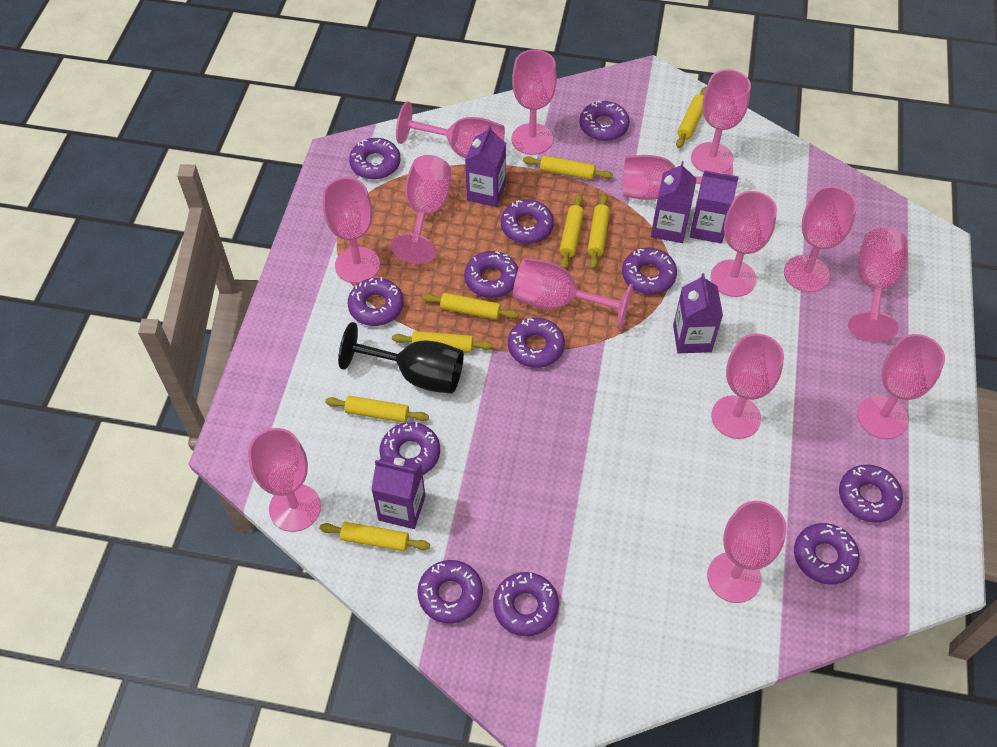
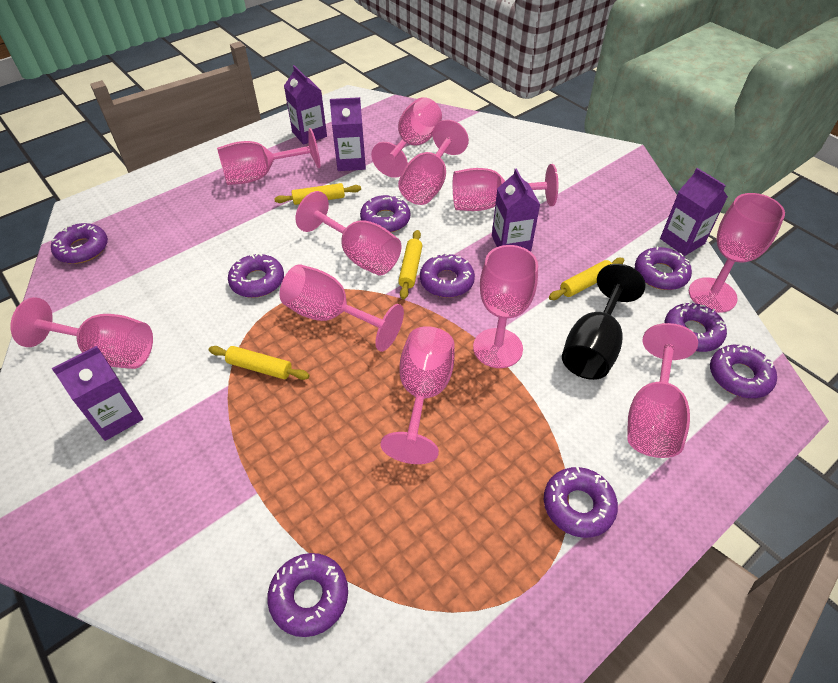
pink goblet: [248,428,321,532] [323,177,380,283] [391,155,451,264] [396,101,505,158] [512,50,557,155] [513,258,633,330] [623,155,733,200] [691,69,751,173] [707,501,787,603] [710,191,777,297] [711,334,784,439] [784,186,857,292] [848,228,908,342] [858,334,945,439] = 14 -> [10,297,153,369] [217,128,320,185] [280,264,404,352] [296,191,401,276] [371,97,442,178] [380,326,455,464] [398,120,469,205] [453,164,558,211] [473,245,538,368] [627,323,698,458] [689,193,785,313] = 11
purple donut: [348,277,404,326] [349,138,401,179] [380,422,440,475] [417,560,483,624] [464,251,518,298] [493,572,559,636] [501,199,554,244] [508,317,565,368] [579,101,630,141] [622,247,677,294] [794,523,860,585] [839,464,903,523] = 12 -> [51,223,108,264] [228,253,284,298] [267,553,348,637] [360,195,410,232] [420,253,475,298] [544,467,618,538] [635,246,692,290] [664,302,727,352] [710,345,777,398] = 9
yellow rolling pin: [319,522,430,551] [325,396,429,423] [392,331,493,353] [422,293,519,320] [523,155,613,180] [559,194,584,269] [588,193,610,269] [676,87,706,148] = 8 -> [209,346,310,380] [274,183,361,205] [398,230,423,299] [549,258,625,300] = 4

